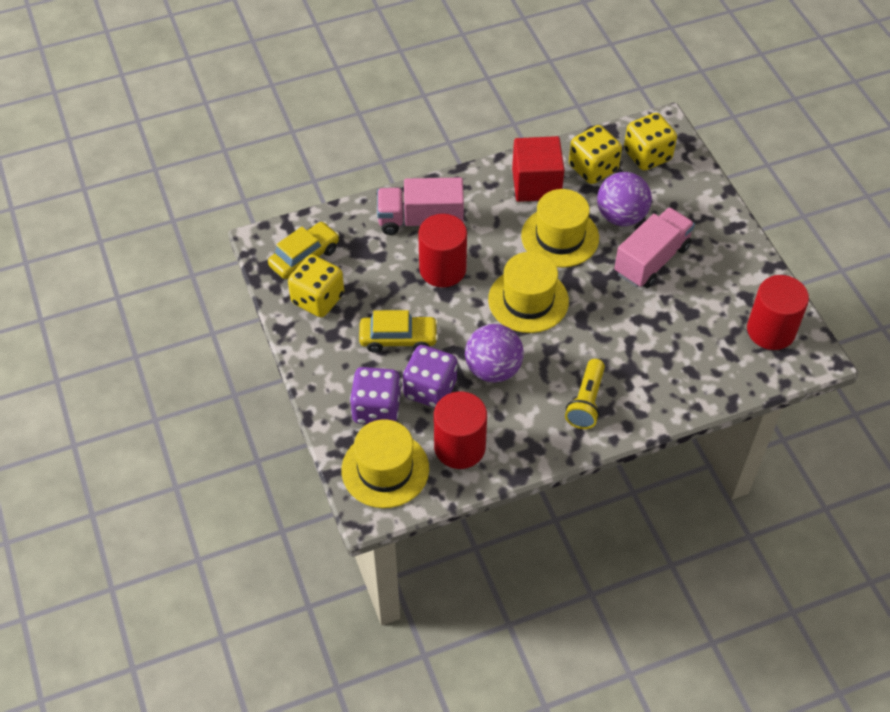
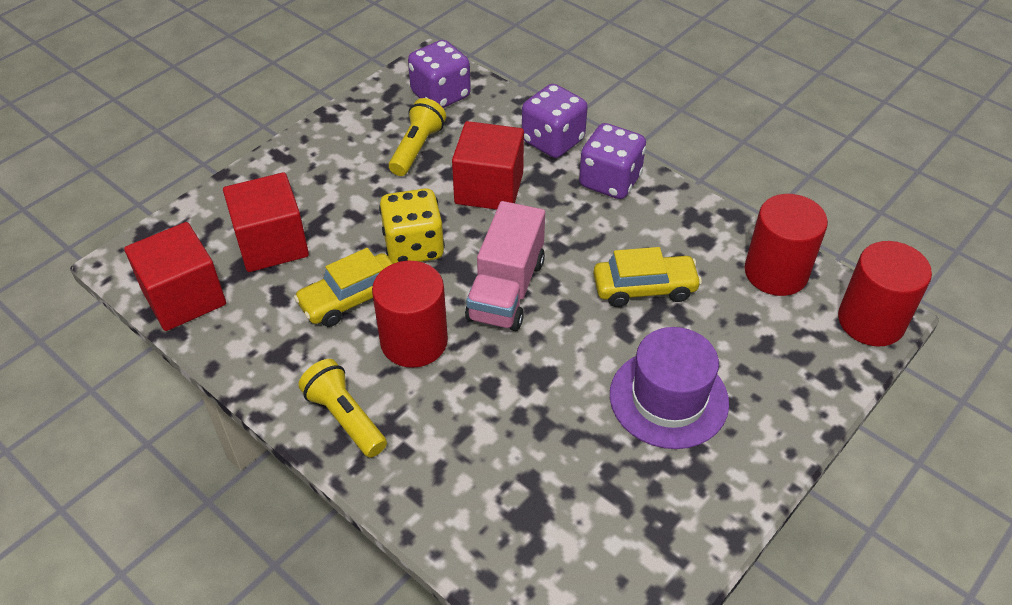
pink truck: [377,178,464,235] [614,207,695,288] = 2 -> [465,201,545,331] = 1
purple ball: [465,324,524,383] [597,172,652,226] = 2 -> none = 0
purple dice: [350,367,401,424] [403,345,457,408] = 2 -> [408,40,471,108] [522,84,588,158] [579,123,646,199] = 3
purple hat: none = 0 -> [610,327,729,449] = 1
red cube: [512,136,564,202] = 1 -> [124,222,226,331] [223,172,309,272] [452,121,524,210] = 3
yellow dice: [288,254,344,317] [569,125,622,184] [624,113,677,170] = 3 -> [379,188,445,263] = 1
yellow flashlight: [565,359,605,429] = 1 -> [298,359,387,458] [389,98,446,176] = 2
yellow hat: [341,419,429,508] [488,252,569,333] [521,189,599,268] = 3 -> none = 0

